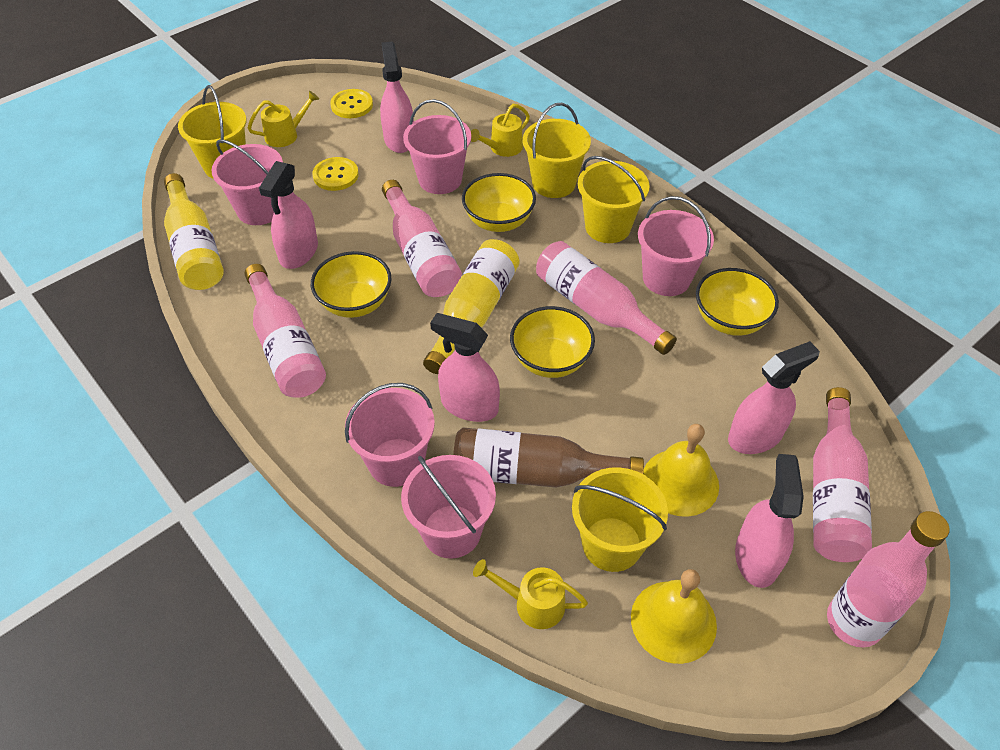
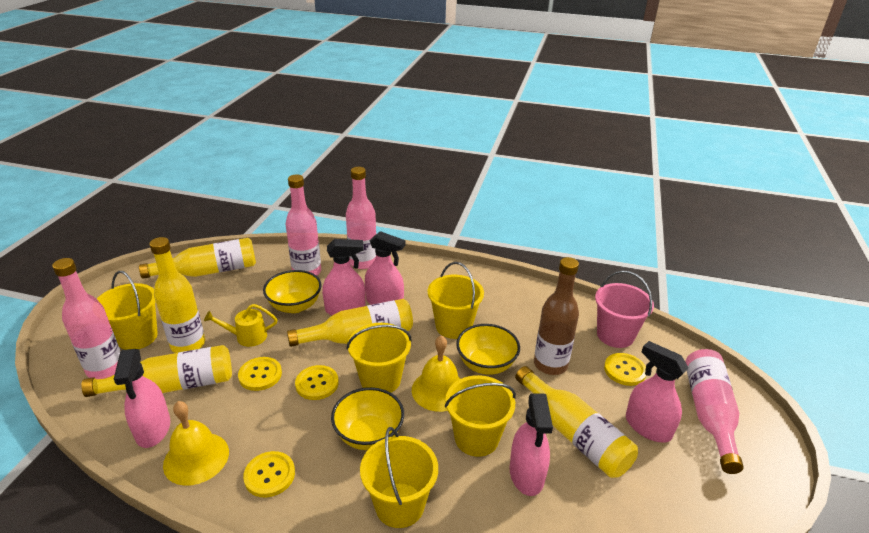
pink bottle: [244,264,326,398] [382,180,462,297] [536,241,677,355] [813,387,872,562] [827,511,950,647] = 5 -> [52,258,121,378] [286,175,321,276] [346,167,376,269] [685,349,744,474] = 4
pink bucket: [211,139,283,225] [345,383,435,487] [401,455,496,559] [403,99,471,194] [638,196,714,296] = 5 -> [595,271,654,348] = 1
yellow bottle: [164,173,224,290] [423,239,519,374] = 2 -> [81,345,232,397] [139,238,256,279] [149,237,205,353] [287,299,413,347] [515,366,638,478] = 5
yellow bowl: [311,251,391,318] [462,173,536,232] [510,306,595,378] [696,268,779,336] = 4 -> [263,270,322,313] [331,387,404,450] [456,324,520,375] = 3
yellow bucket: [178,85,246,179] [523,103,591,198] [572,467,668,572] [578,156,650,243] = 4 -> [97,271,158,350] [346,323,412,392] [360,427,438,528] [428,262,484,339] [445,375,516,457] = 5
yellow button: [312,157,359,191] [330,89,373,118] = 2 -> [238,357,282,391] [243,451,295,497] [295,365,339,400] [604,353,646,386] = 4
yellow watering can: [248,91,319,147] [471,104,530,157] [473,559,588,629] = 3 -> [204,304,277,347] = 1

